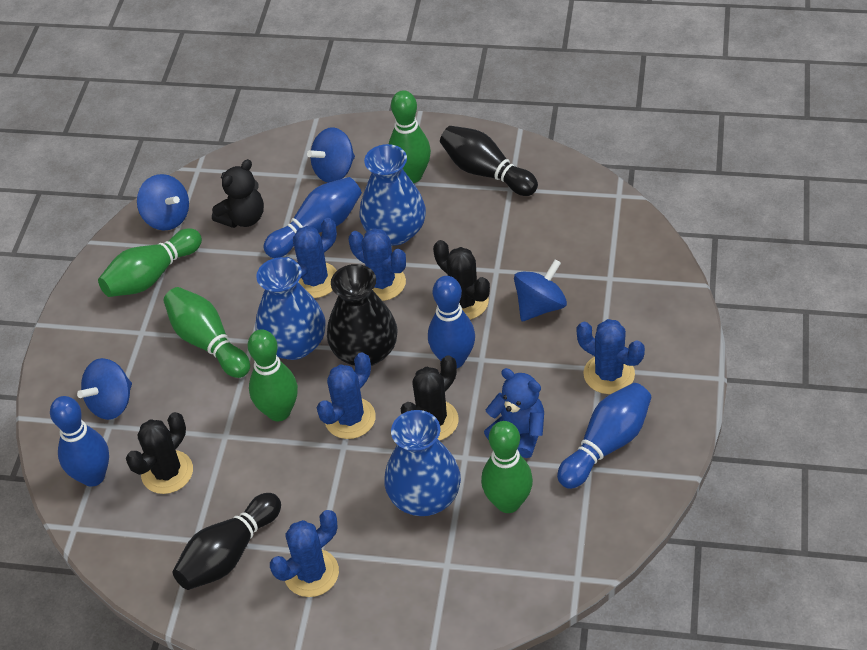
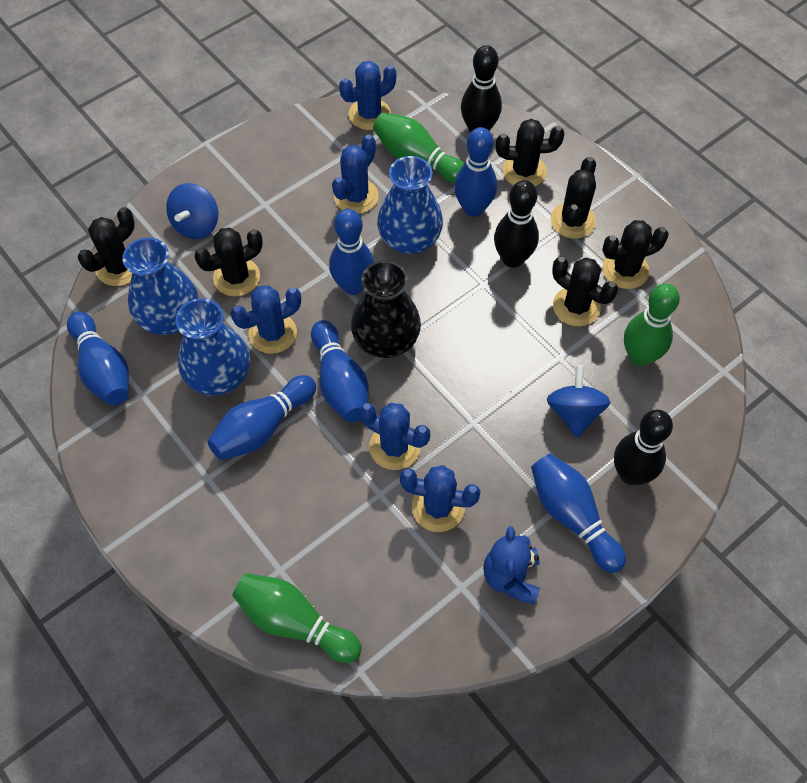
black bowling pin: [173,493,281,590] [440,126,538,196] = 2 -> [461,45,502,133] [494,180,539,268] [614,410,673,485] = 3
black cactus: [126,412,193,494] [400,356,459,441] [433,240,490,320] = 3 -> [78,207,135,286] [194,227,263,296] [496,119,564,186] [551,157,596,239] [552,257,618,326] [602,220,669,289] = 6
black teddy bear: [212,159,264,228] = 1 -> none = 0
blue bowling pin: [50,396,109,487] [263,177,362,258] [428,276,475,368] [557,383,652,489] = 4 -> [67,312,129,405] [207,375,316,460] [311,320,369,422] [329,209,374,295] [454,127,497,217] [531,453,626,573] = 6
blue spinning top: [77,358,132,420] [137,174,189,231] [307,127,355,183] [514,259,567,321] = 4 -> [166,183,218,239] [547,365,610,438] = 2
green bowling pin: [98,228,202,297] [163,287,250,378] [248,329,298,421] [389,90,431,183] [481,421,533,513] = 5 -> [232,573,362,663] [373,112,464,184] [624,284,680,366] = 3

